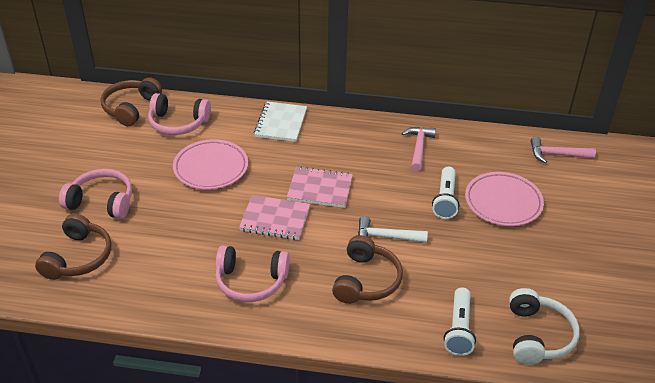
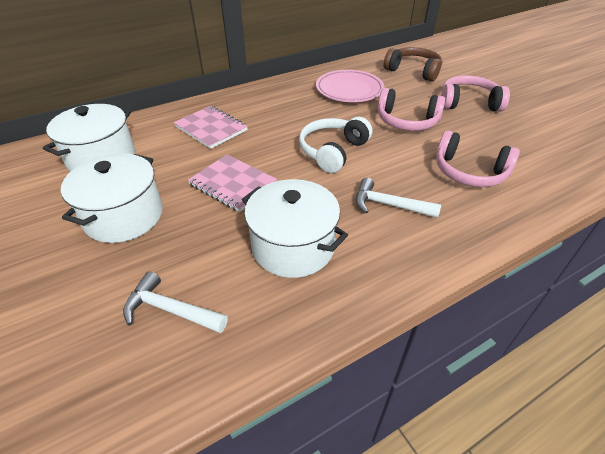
brown headphones: [35,213,112,280] [101,77,162,126] [332,235,403,304] = 3 -> [384,47,442,82] = 1
pink hammer: [402,127,436,172] [530,137,596,163] = 2 -> none = 0
pink plate: [173,139,248,190] [465,172,544,226] = 2 -> [316,70,384,102] = 1
white flashlight: [432,167,460,219] [444,287,476,356] = 2 -> none = 0
white hammer: [358,216,428,243] = 1 -> [123,271,228,333] [356,178,441,218] = 2
white notebook: [254,102,307,142] = 1 -> none = 0
white pot: none = 0 -> [43,104,135,171] [61,153,163,243] [242,179,348,278] = 3

